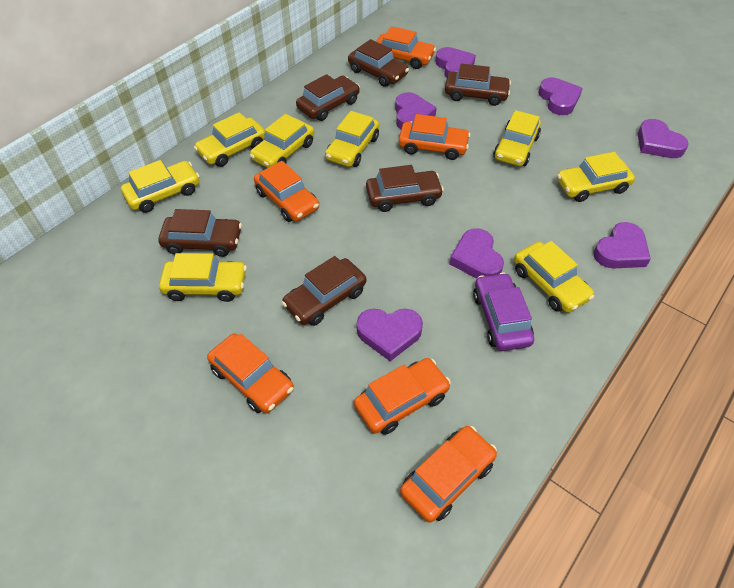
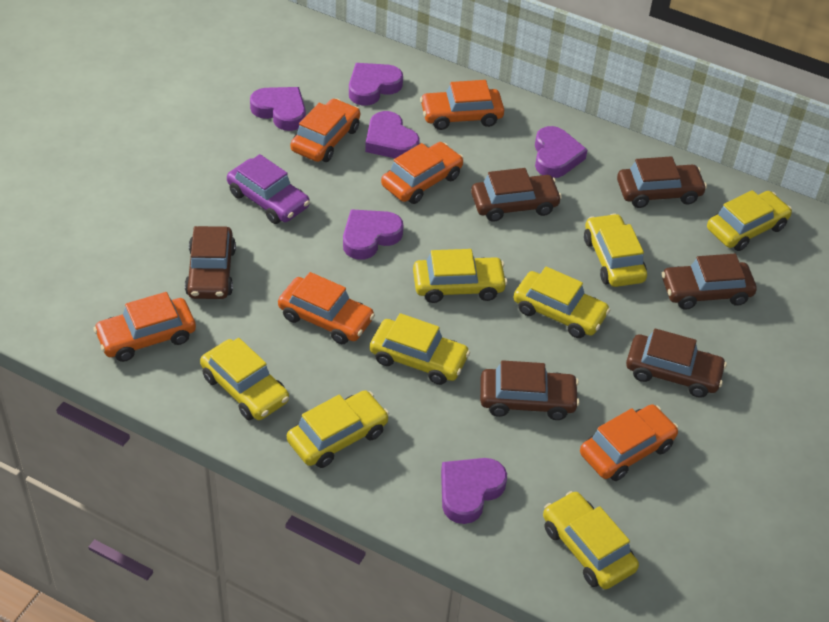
purple heart: [357,309,423,361] [395,92,437,130] [435,47,476,78] [449,228,504,279] [538,78,583,115] [594,222,651,268] [638,119,689,158] = 7 -> [250,87,306,131] [343,209,404,260] [349,63,403,105] [365,111,419,158] [441,458,507,524] [535,126,588,178] = 6

